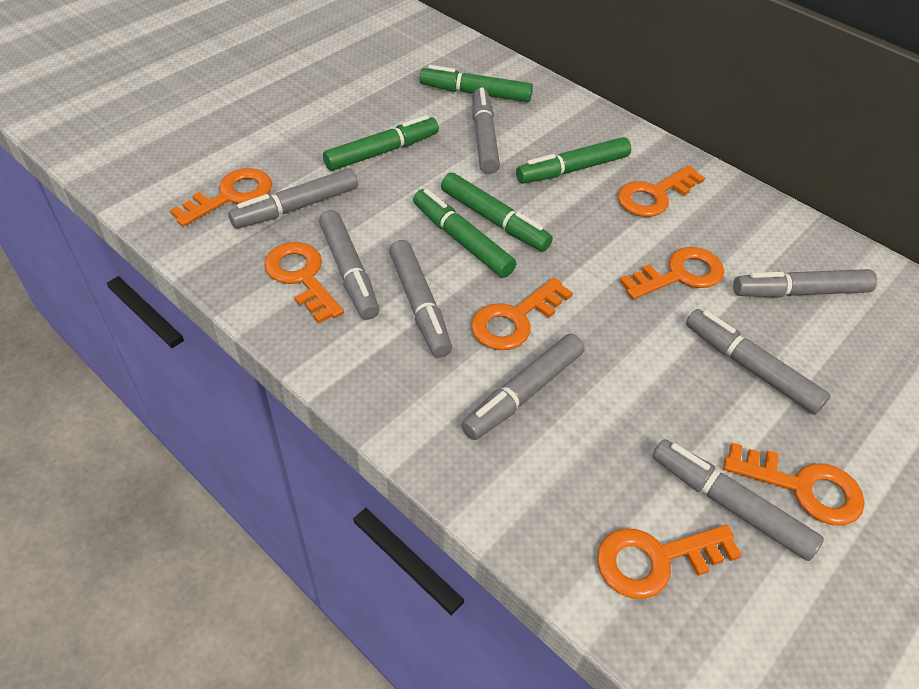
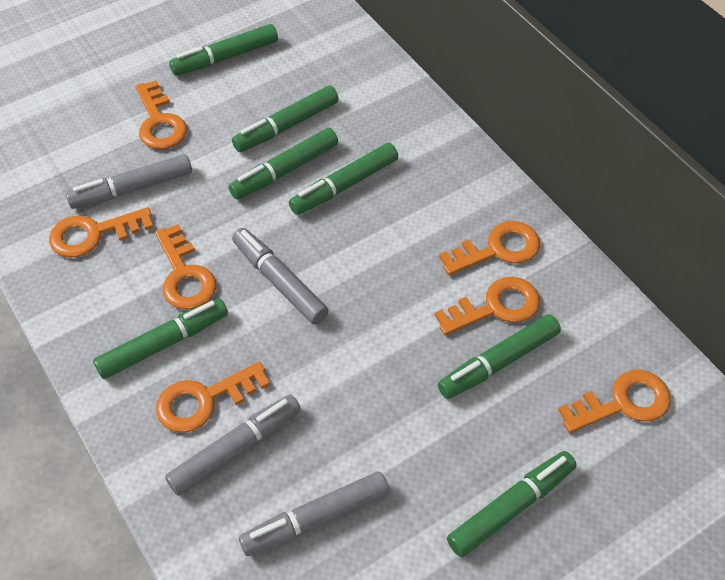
green marker: [323,115,439,171] [413,189,516,278] [420,65,533,102] [441,172,553,251] [516,137,631,184] = 5 -> [93,299,228,379] [169,24,278,76] [228,128,338,200] [232,86,339,152] [289,143,398,215] [438,314,561,399] [447,451,577,557] = 7
grey marker: [228,168,358,229] [319,210,380,320] [389,240,452,358] [461,334,584,440] [472,87,500,174] [652,439,824,561] [686,309,831,415] [733,269,877,297] = 8 -> [66,154,192,209] [165,395,301,496] [232,228,328,325] [239,471,390,556] = 4

